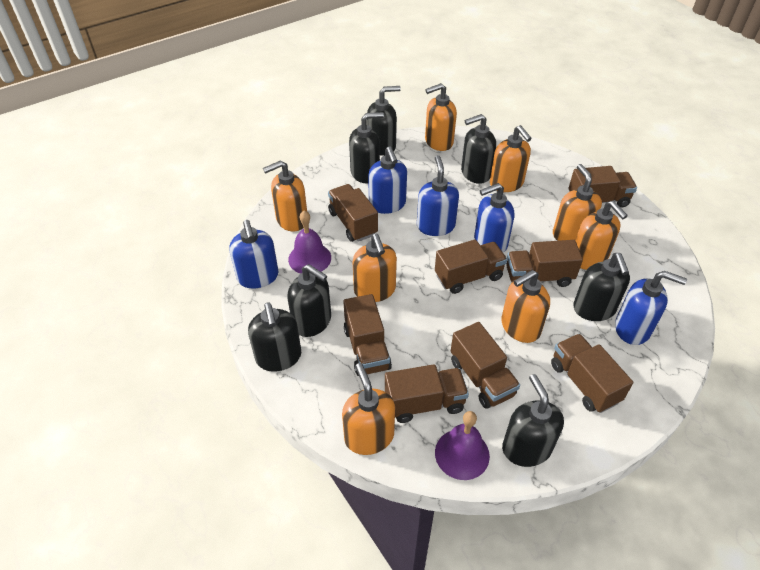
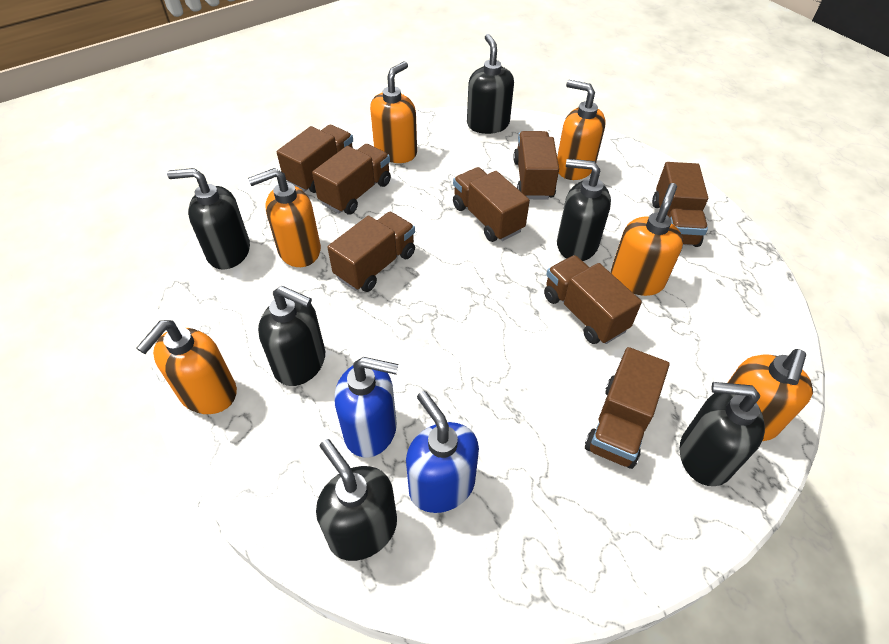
black soap dispenser: [248,302,301,372] [288,264,331,337] [349,112,384,183] [367,86,401,156] [461,114,496,184] [502,374,564,467] [573,253,630,321] = 7 -> [167,168,250,270] [258,286,325,386] [316,439,397,561] [467,34,514,134] [557,159,611,261] [680,382,765,486] = 6
blue soap dispenser: [229,220,278,289] [368,146,407,214] [417,155,459,236] [474,183,514,253] [615,271,687,345] = 5 -> [335,357,398,458] [406,391,479,513] = 2
orange soap dispenser: [263,160,307,231] [342,363,395,455] [353,234,397,302] [425,83,457,151] [490,125,532,192] [501,270,550,343] [553,164,602,241] [575,201,628,270] = 8 -> [136,320,237,414] [248,168,321,267] [370,61,417,163] [557,80,606,180] [611,183,683,296] [727,349,813,441] = 6
purple bell: [288,211,331,274] [435,411,490,480] = 2 -> none = 0

